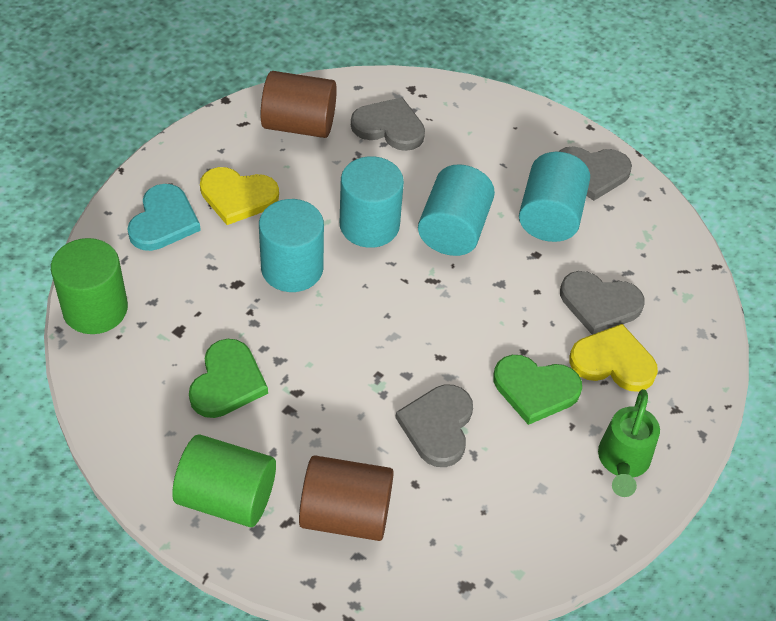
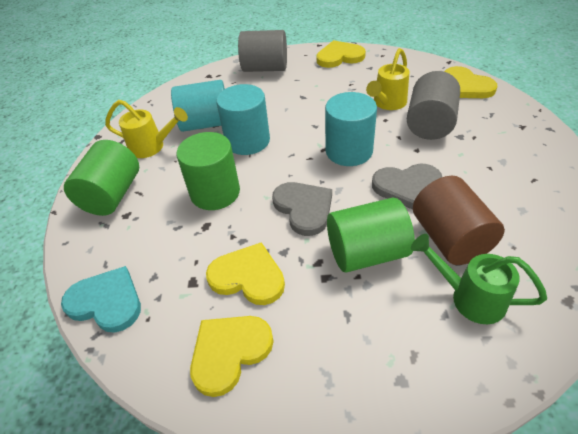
brown cylinder: [261,71,337,138] [299,455,394,541] = 2 -> [413,176,505,265] = 1
green cylinder: [51,238,128,334] [173,434,276,527] = 2 -> [64,140,139,216] [176,132,240,210] [327,198,415,273] = 3
green heart: [189,339,268,418] [493,355,582,425] = 2 -> none = 0
grey cylinder: none = 0 -> [238,30,287,72] [407,71,460,140] = 2
grey heart: [351,97,425,151] [395,384,473,467] [558,146,632,201] [560,271,645,335] = 4 -> [272,182,332,236] [372,164,442,209] = 2
turquoise cylinder: [259,199,324,292] [340,156,404,248] [418,164,495,256] [519,152,590,242] = 4 -> [171,80,225,132] [216,84,270,155] [325,92,377,166] = 3
yellow heart: [200,167,279,225] [569,324,658,392] = 2 -> [190,316,274,397] [206,242,285,305] [317,40,366,68] [444,66,497,98] = 4
yellow watering can: none = 0 -> [105,100,188,158] [366,48,410,110] = 2

